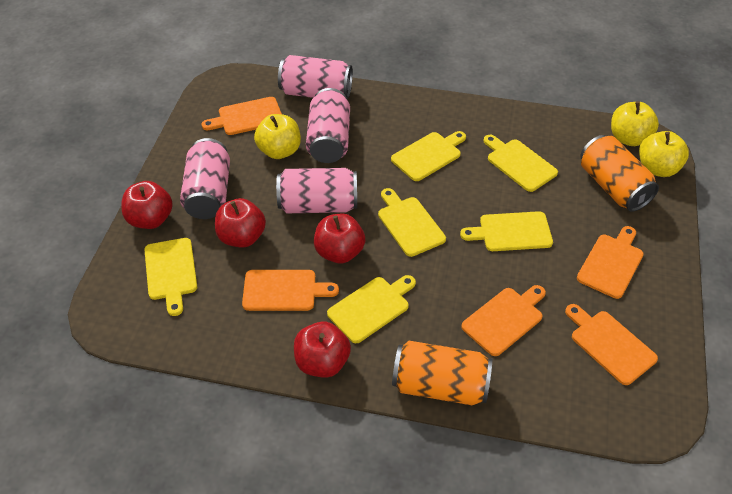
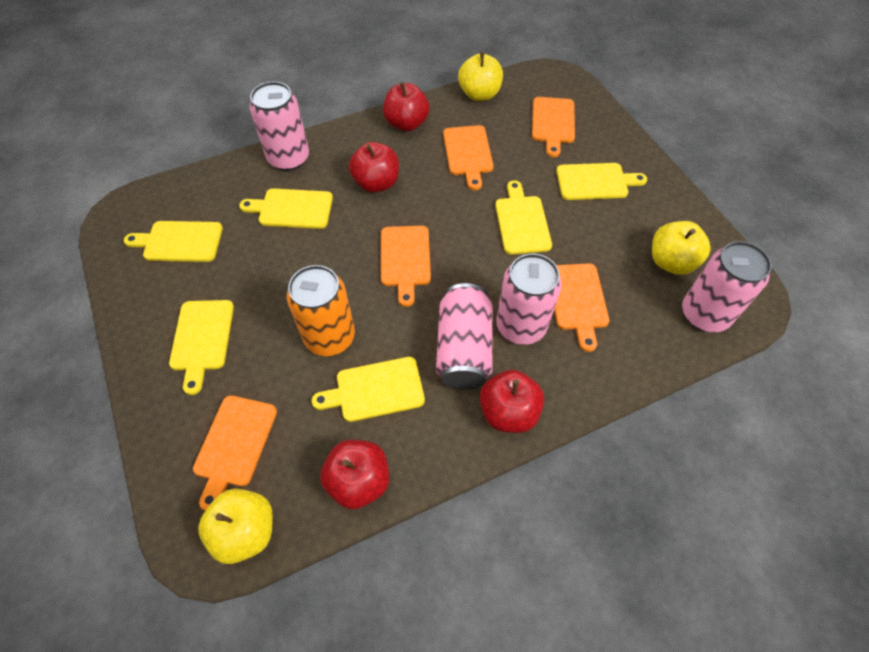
orange can: [392,341,492,405] [580,135,659,212] = 2 -> [287,265,355,356] = 1

